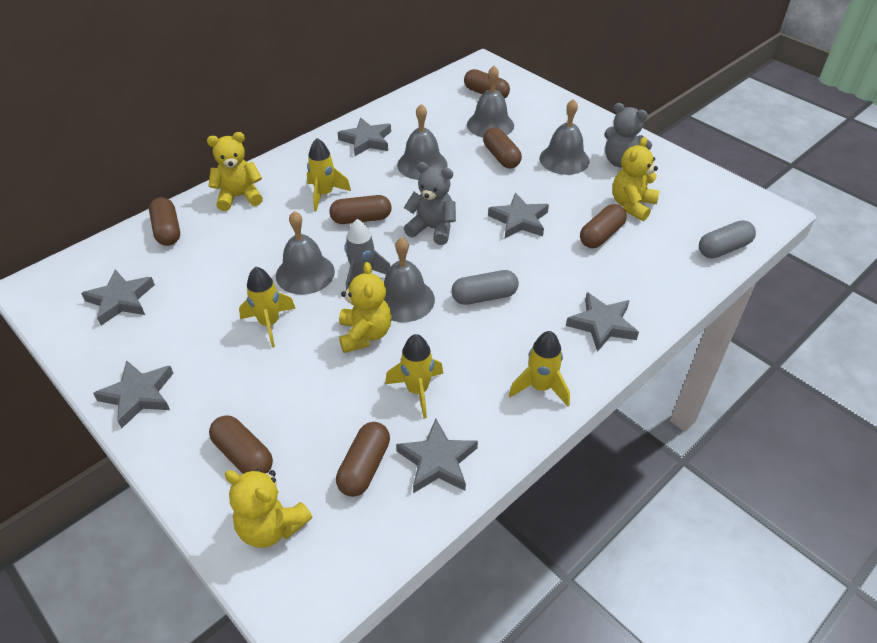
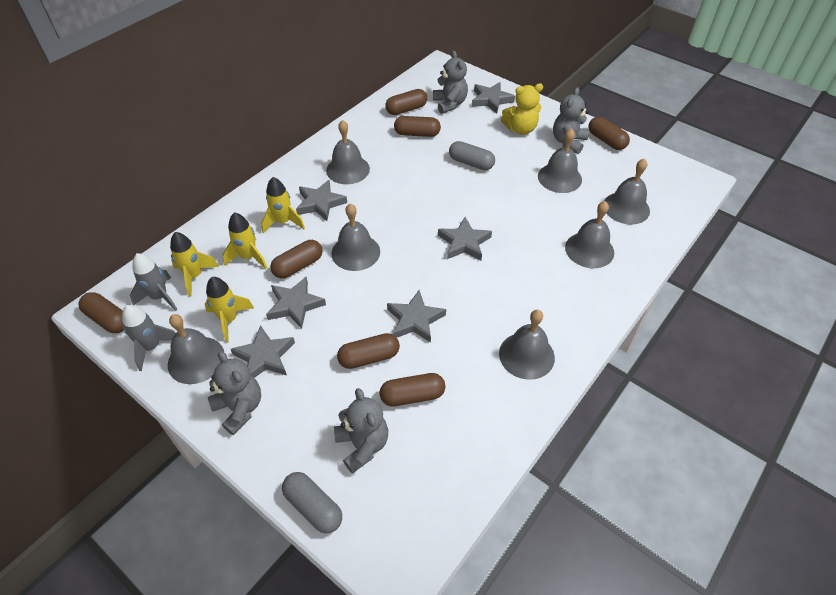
grey bell: [276,211,335,295] [384,237,435,322] [397,104,448,180] [467,66,514,138] [539,99,590,175] = 5 -> [168,314,224,384] [326,120,370,184] [331,204,380,271] [499,310,555,380] [538,128,582,193] [565,201,614,268] [604,159,650,225] = 7
grey rocket: [345,219,391,290] = 1 -> [122,305,176,371] [130,253,178,311] = 2
grey teddy bear: [404,162,456,245] [604,103,652,168] = 2 -> [208,351,261,435] [334,388,388,474] [433,51,468,114] [553,87,589,154] = 4
yellow teddy bear: [207,132,263,211] [225,469,312,548] [339,262,392,353] [612,137,660,221] = 4 -> [501,83,543,135] = 1

